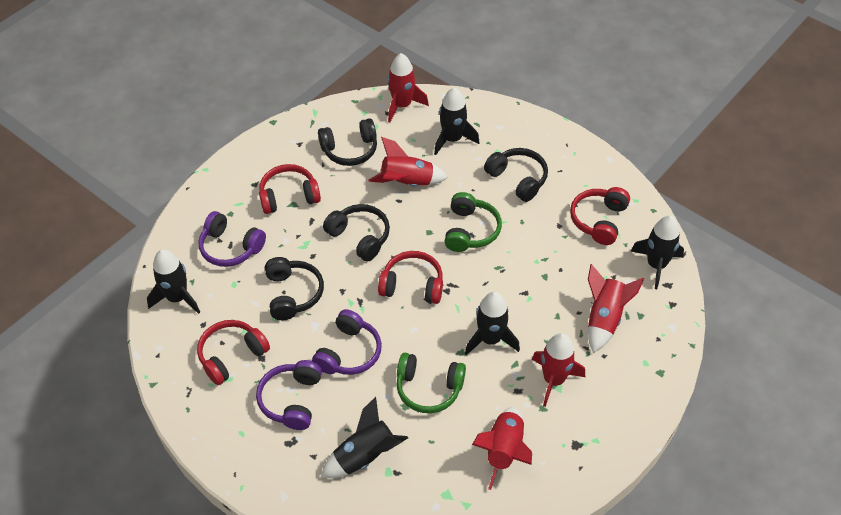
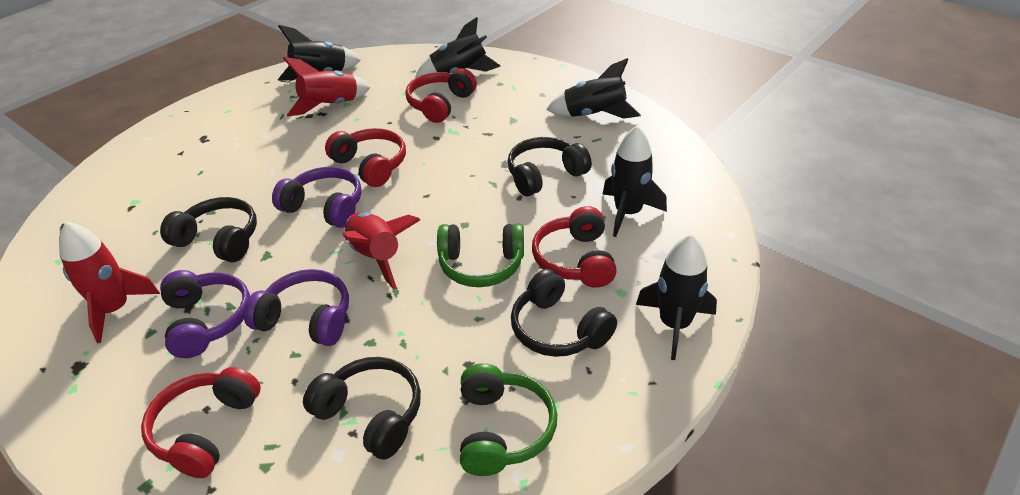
red rocket: [369,137,448,187] [388,53,429,122] [472,407,532,490] [532,333,585,407] [588,264,644,353] = 5 -> [59,222,160,343] [283,57,371,116] [343,212,420,290] = 3

